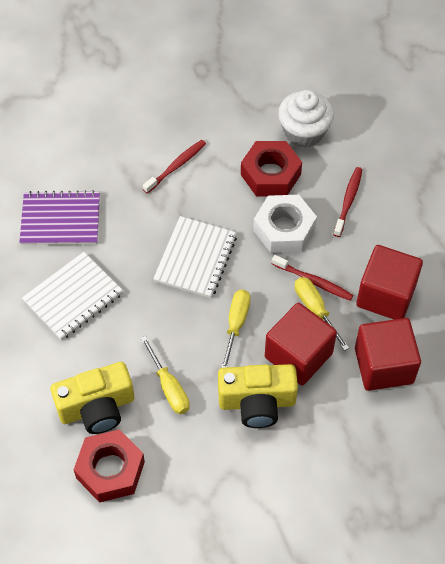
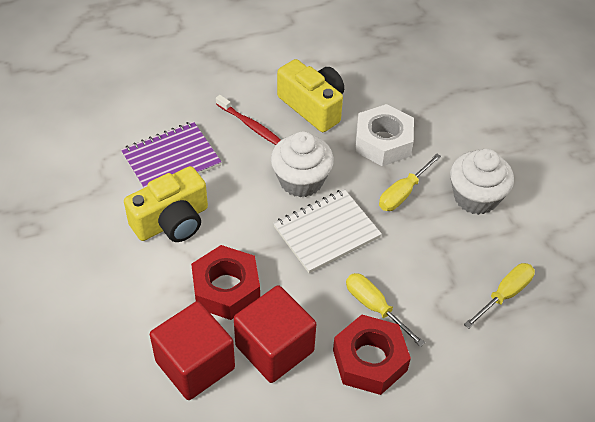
red cube: [265,303,337,385] [355,318,421,391] [356,245,423,320] = 3 -> [150,301,235,400] [234,285,316,383] = 2
red toothbrush: [143,140,206,194] [272,255,353,301] [333,167,362,237] = 3 -> [216,95,281,145] = 1
white cupcake: [278,90,334,147] = 1 -> [271,131,334,197] [450,149,514,215] = 2
white notebook: [22,252,123,340] [153,216,237,298] = 2 -> [273,189,382,273] = 1

